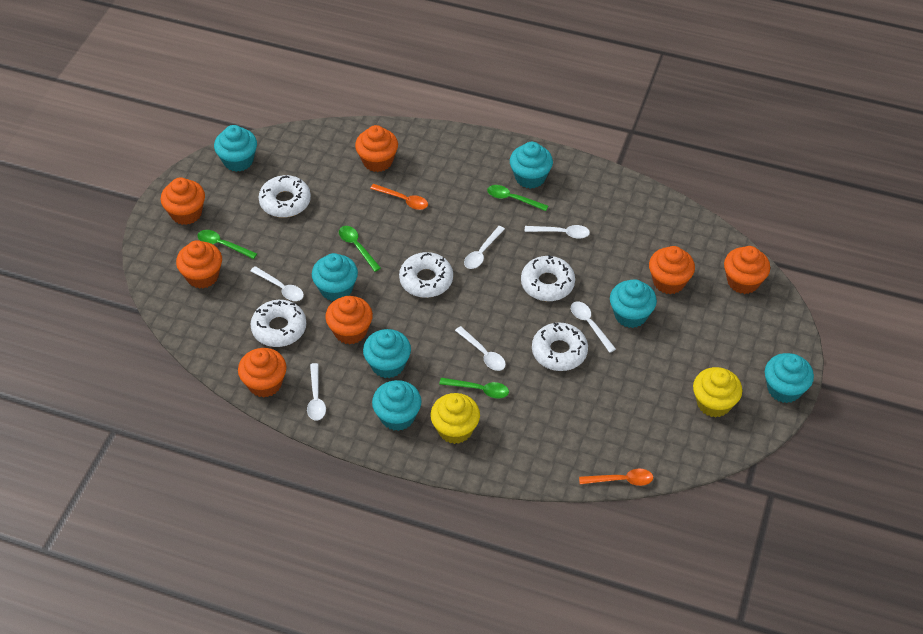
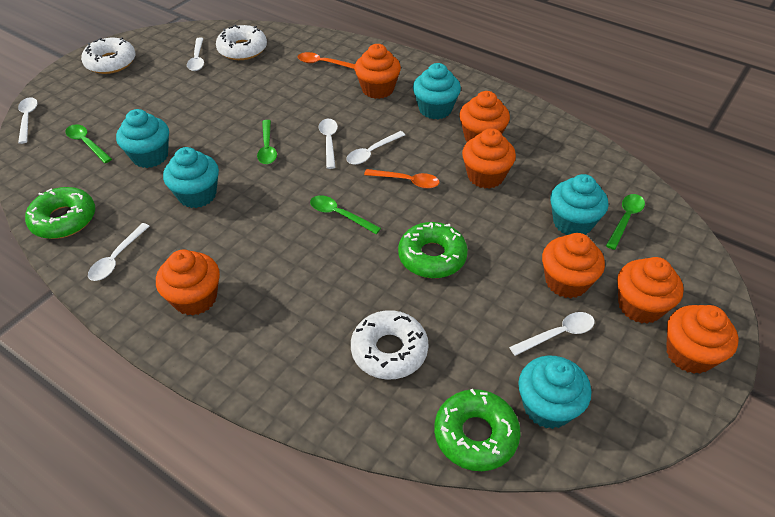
green donut: none = 0 -> [25,187,95,239] [398,222,468,278] [434,388,521,471] = 3
turquoise cupcake: [214,125,257,172] [312,253,358,301] [363,329,411,378] [372,380,421,431] [510,142,553,189] [610,279,657,328] [765,353,814,403] = 7 -> [116,109,169,168] [163,147,219,208] [413,63,461,119] [518,356,591,429] [550,174,608,235] = 5
white donut: [250,300,306,347] [258,175,311,218] [399,252,453,298] [521,255,575,301] [532,322,588,371] = 5 -> [81,37,136,74] [216,25,267,60] [351,310,428,379] = 3
yellow cupcake: [430,393,480,444] [693,367,742,418] = 2 -> none = 0

